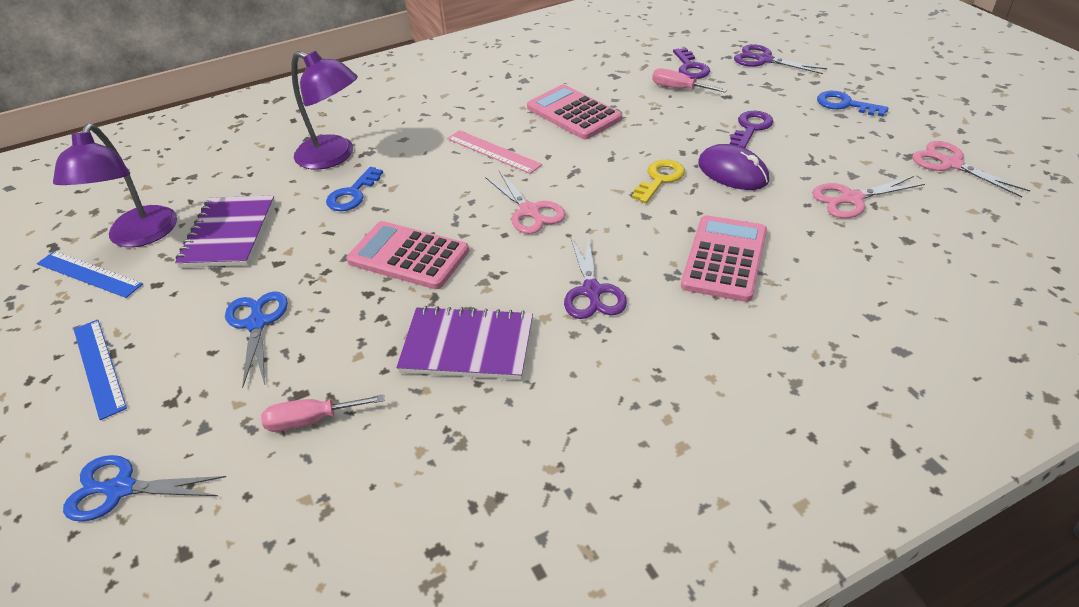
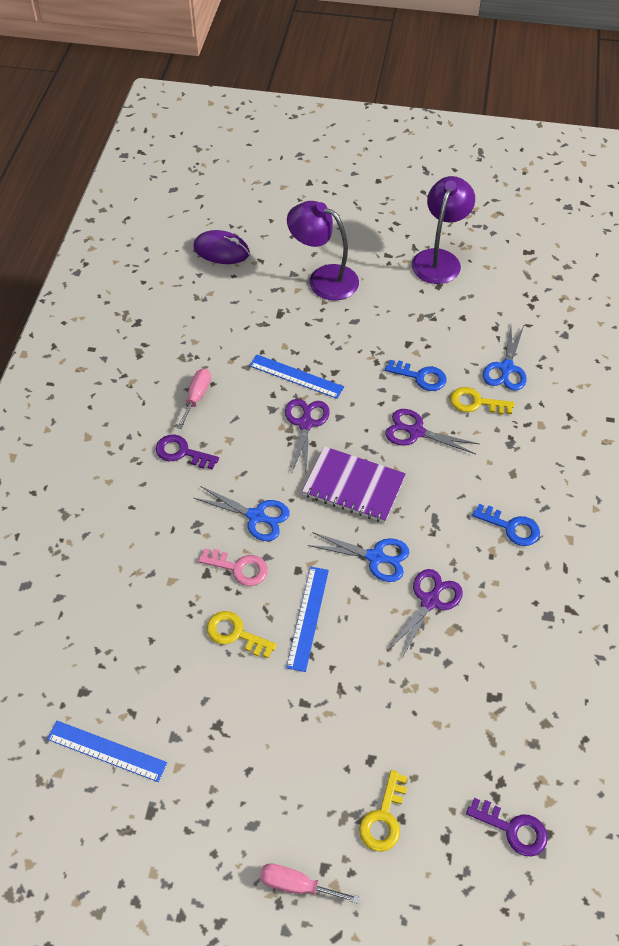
blue ruler: [37,251,143,298] [74,319,127,420] = 2 -> [47,721,167,782] [249,355,344,399] [286,567,329,672] = 3
blue scissors: [63,455,226,522] [225,291,288,388] = 2 -> [194,486,290,541] [308,532,410,582] [483,326,527,391] = 3
pink calculator: [346,221,469,289] [527,85,622,139] [681,215,767,302] = 3 -> none = 0
pink key: none = 0 -> [198,548,268,586] = 1
pink ruler: [447,130,542,174] = 1 -> none = 0
pink scissors: [485,171,566,234] [812,176,925,218] [912,141,1031,197] = 3 -> none = 0
purple notebook: [175,195,275,268] [396,306,533,380] = 2 -> [302,446,406,523] = 1
purple scissors: [564,235,627,319] [734,44,827,74] = 2 -> [285,399,330,472] [385,409,479,454] [388,569,463,660] = 3
yellow key: [632,160,685,203] = 1 -> [207,611,277,658] [359,770,407,852] [450,387,514,415] = 3

